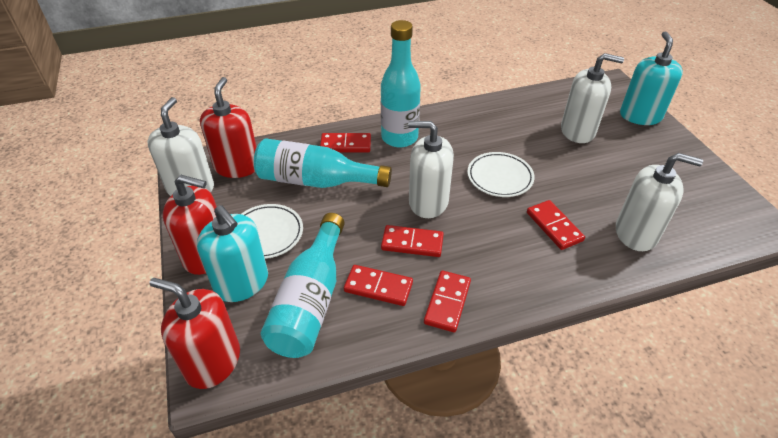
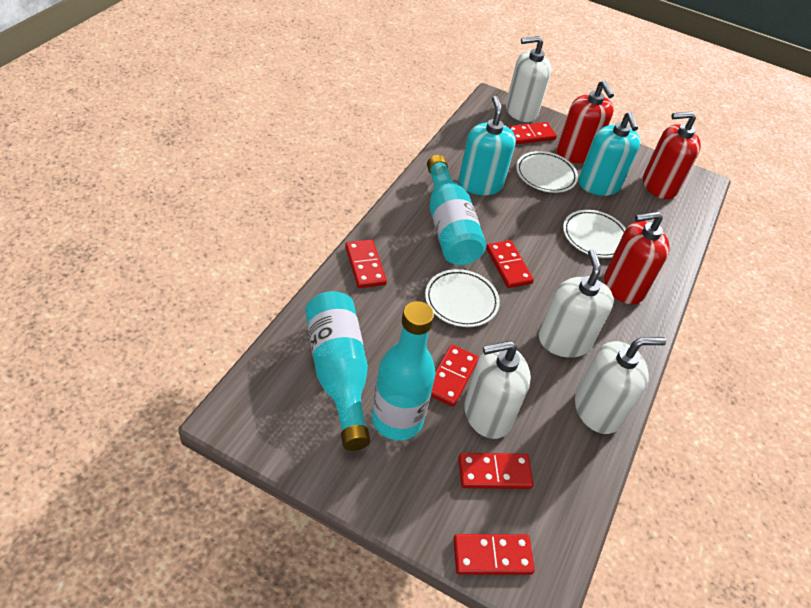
red domino: [320,133,371,152] [344,265,413,306] [381,225,444,257] [424,270,471,332] [527,200,585,250] = 5 -> [345,239,387,288] [431,344,479,407] [453,534,535,575] [458,453,534,489] [486,240,534,288] [507,122,557,145] = 6
white plate: [242,204,303,259] [467,152,535,197] = 2 -> [425,269,500,327] [516,151,578,193] [563,210,626,258] = 3

